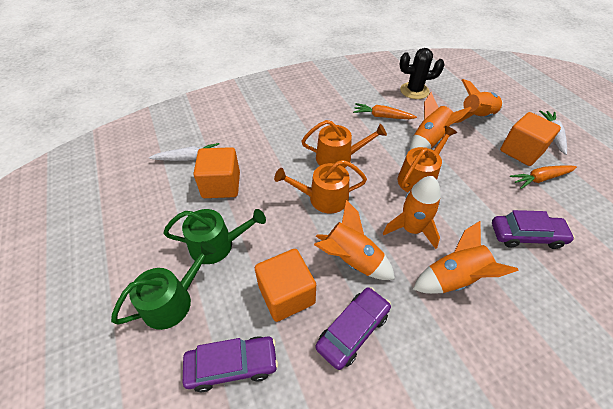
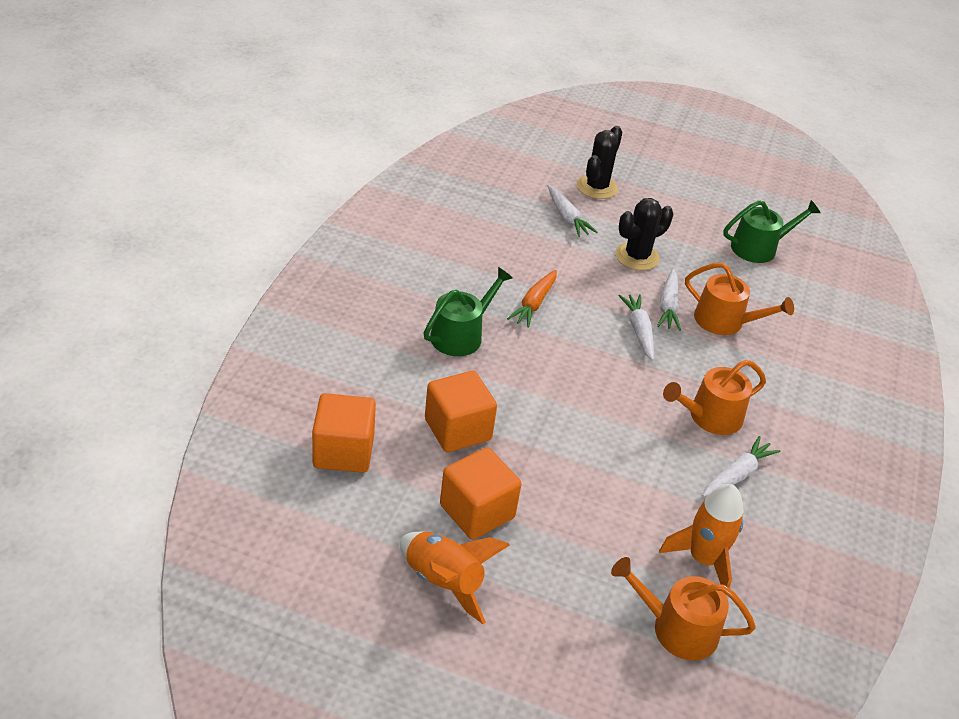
black cactus: [400,48,445,99] = 1 -> [577,126,622,199] [615,198,673,271] = 2
orange carrot: [353,103,417,119] [510,165,577,189] = 2 -> [507,270,557,328] = 1
orange rocket: [314,200,395,280] [383,176,441,249] [410,92,471,150] [413,221,519,294] [455,79,503,123] = 5 -> [400,532,510,624] [659,484,744,595] = 2
purple car: [183,336,278,392] [315,287,391,370] [492,210,575,249] = 3 -> none = 0
white carrot: [149,143,220,161] [539,111,567,155] = 2 -> [548,185,597,237] [618,294,654,361] [657,269,681,331] [702,436,780,497] = 4

